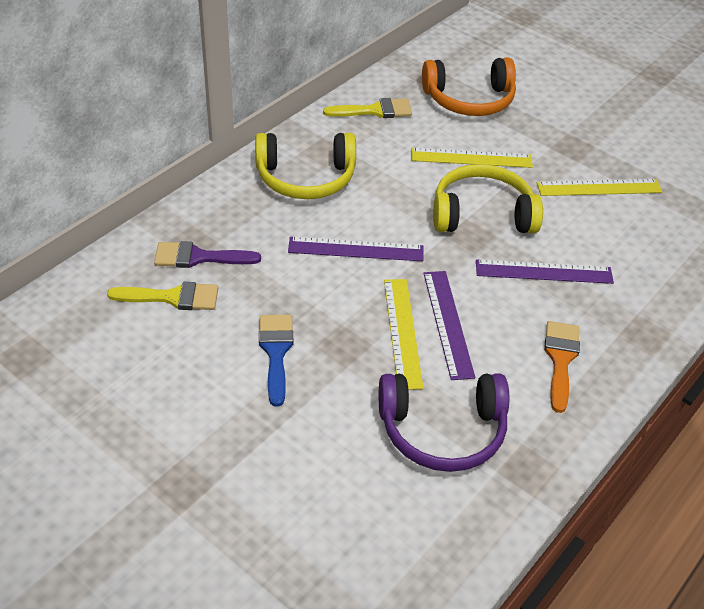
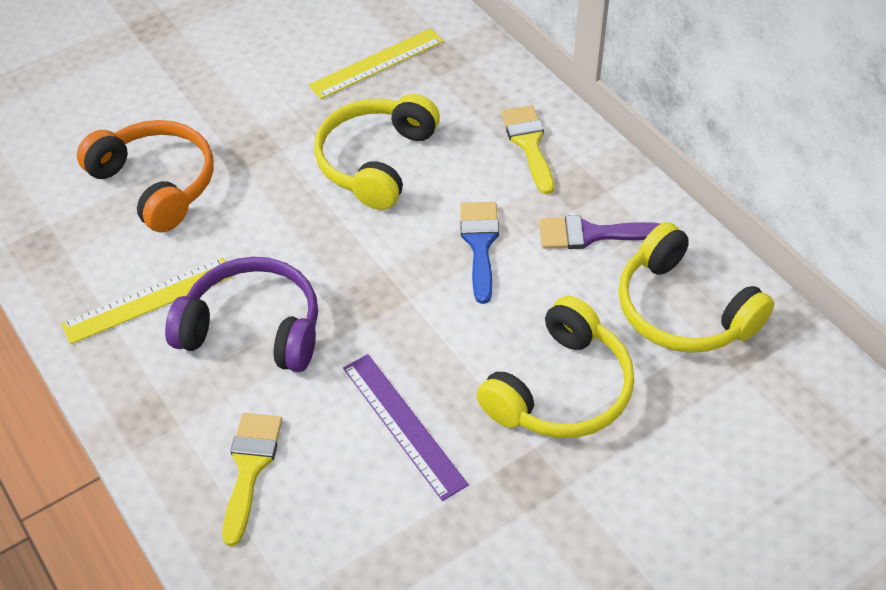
orange brush: [544,321,580,413] = 1 -> none = 0
purple ruler: [288,237,423,261] [423,271,475,380] [476,259,614,284] = 3 -> [343,354,469,501] = 1
yellow headphones: [255,133,356,199] [433,164,543,233] = 2 -> [314,94,440,210] [477,296,634,438] [619,222,774,353] = 3
yellow ruler: [384,279,423,390] [411,148,533,168] [537,179,662,196] = 3 -> [61,258,233,344] [309,28,444,99] = 2

